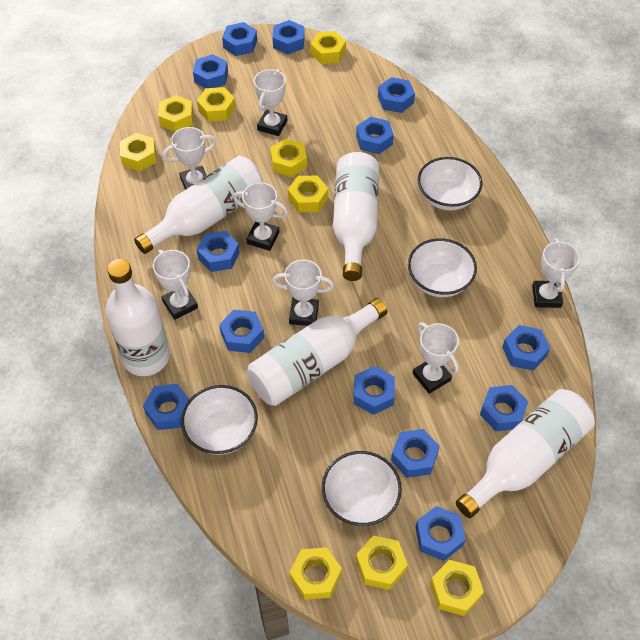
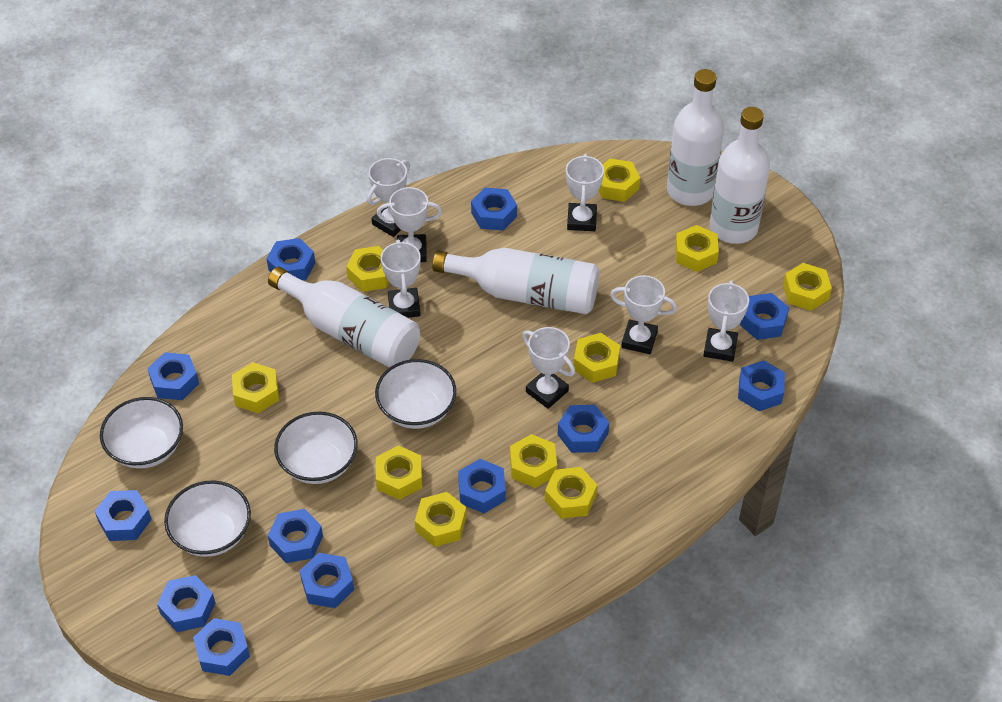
blue nut: [143,384,190,430] [193,54,228,88] [197,231,240,272] [219,310,264,353] [222,22,257,56] [273,20,304,54] [354,366,395,415] [356,117,394,154] [378,77,415,113] [391,429,440,478] [416,506,466,561] [480,385,529,431] [502,325,550,370] = 13 -> [95,490,152,541] [147,352,199,400] [157,575,215,632] [193,618,250,676] [266,238,315,281] [268,509,323,563] [300,553,354,608] [458,459,506,513] [471,188,517,231] [557,405,609,453] [738,360,785,411] [740,293,789,340] = 12
white bottle: [106,259,170,376] [134,156,263,254] [247,298,388,406] [333,152,379,281] [456,389,595,518] = 5 -> [268,267,420,368] [432,248,599,314] [667,69,724,206] [710,107,770,244] = 4
yellow nut: [120,133,157,171] [158,95,193,132] [197,87,236,122] [270,139,307,177] [288,175,328,212] [289,547,342,600] [310,31,346,64] [356,536,408,590] [430,560,484,616] = 9 -> [232,362,279,413] [346,246,389,292] [376,445,422,500] [415,492,467,547] [510,434,557,488] [545,467,597,519] [574,333,620,383] [599,158,640,202] [675,225,719,272] [783,263,832,311] = 10

